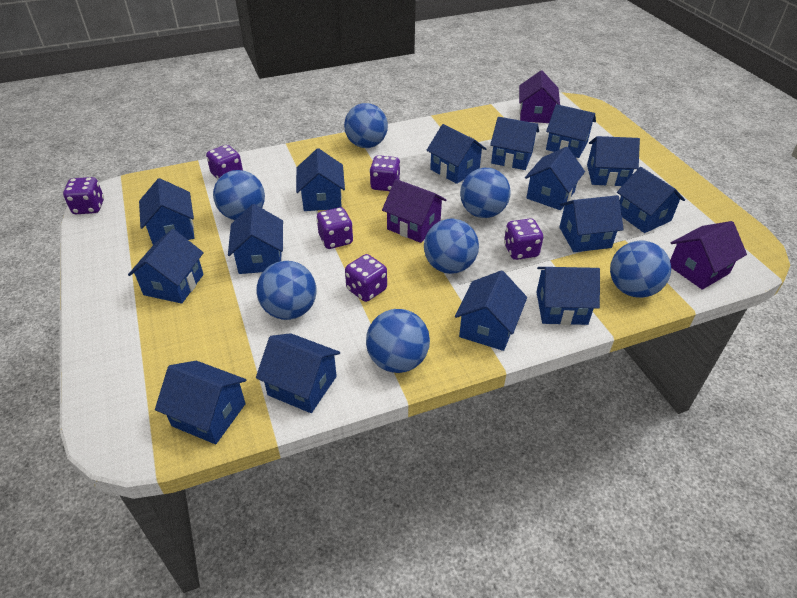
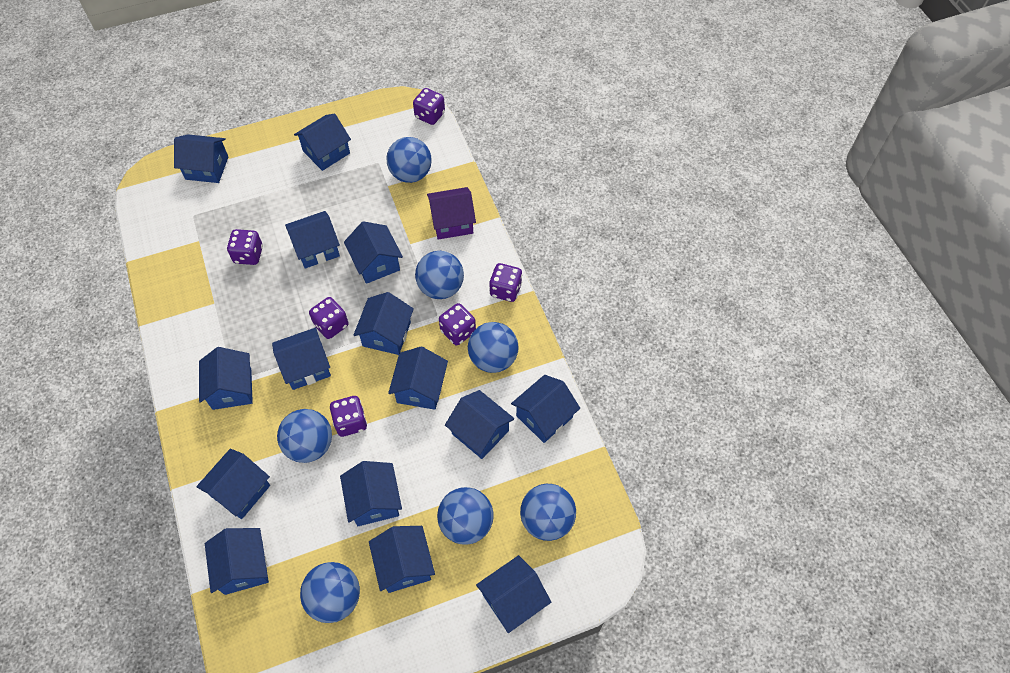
purple house: [382,179,446,243] [519,70,560,123] [670,221,747,290] = 3 -> [427,187,476,240] = 1

